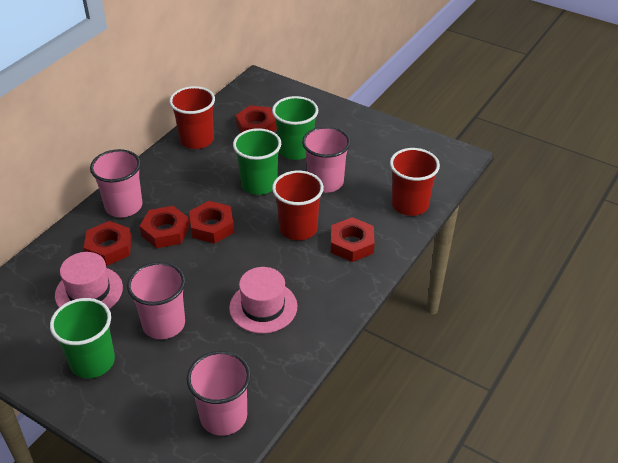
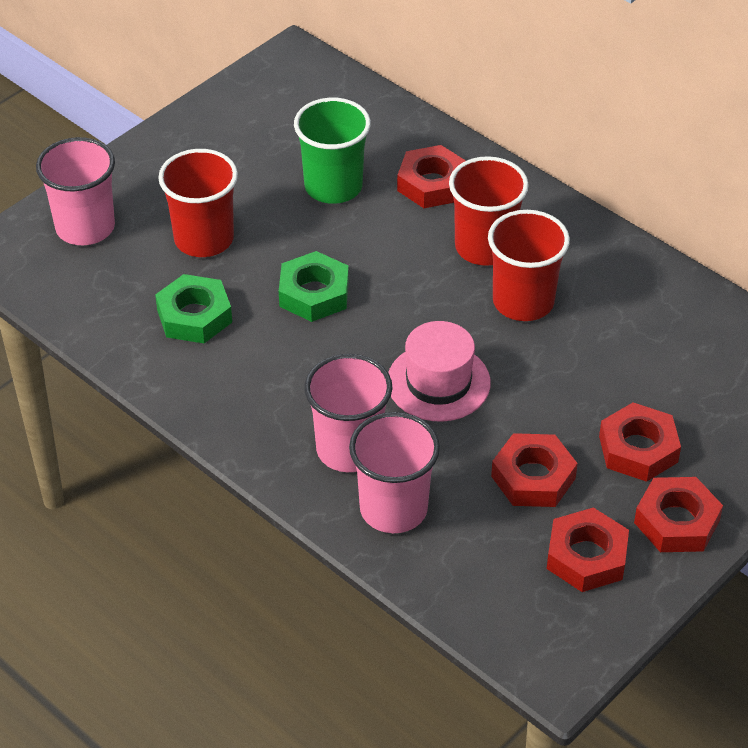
green cup: [50,298,115,378] [233,128,281,195] [272,96,318,160] = 3 -> [294,98,371,204] = 1
green nut: none = 0 -> [155,274,232,343] [279,251,349,322] = 2
pink cup: [90,149,142,217] [127,262,185,339] [187,351,251,436] [302,126,351,193] = 4 -> [36,137,115,245] [304,354,393,472] [349,412,440,533] = 3
pink hat: [55,252,123,309] [229,267,297,334] = 2 -> [388,321,491,422] = 1

